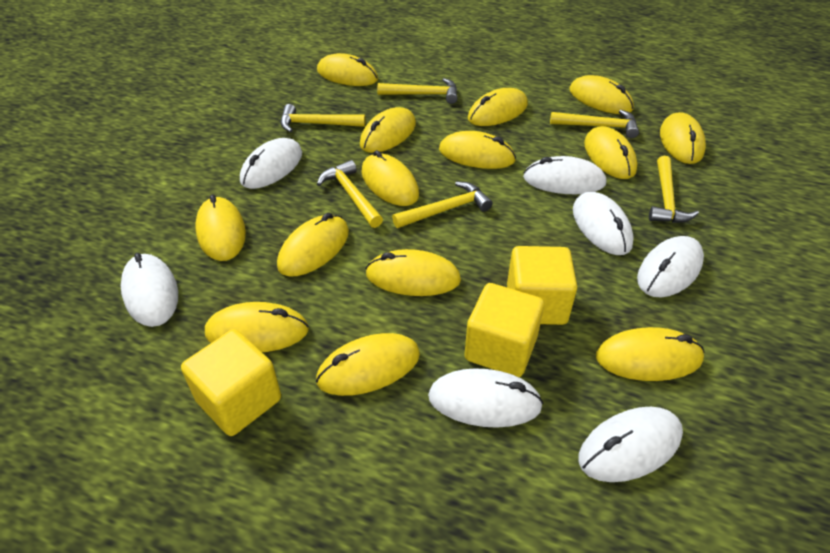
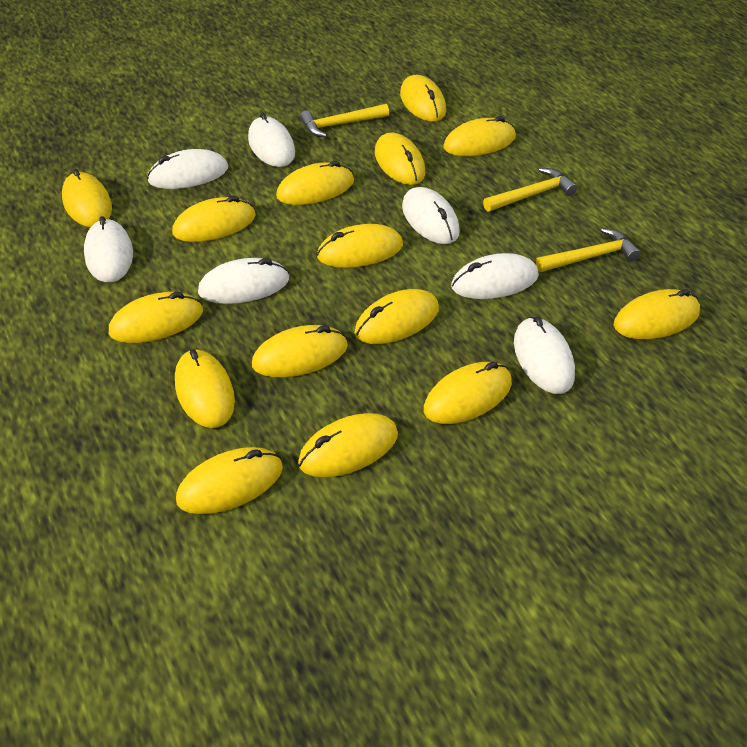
yellow cube: [181,329,281,436] [464,283,544,377] [507,246,577,325] = 3 -> none = 0
yellow hammer: [281,104,366,132] [317,160,383,228] [377,78,458,104] [392,182,493,228] [550,110,639,138] [649,156,699,223] = 6 -> [300,104,389,137] [483,168,578,212] [536,228,641,272] = 3
yellow mouse: [195,194,246,261] [205,302,309,352] [277,213,349,276] [316,333,420,396] [317,53,378,86] [360,107,416,153] [361,150,419,206] [365,249,461,296] [439,131,516,169] [468,88,528,126] [570,75,634,114] [584,126,637,179] [596,327,704,381] [660,112,706,164] = 14 -> [62,169,112,227] [109,292,203,343] [172,196,256,242] [175,349,235,428] [176,447,283,514] [252,325,348,377] [276,161,354,205] [298,413,398,477] [317,224,403,268] [355,289,439,344] [375,132,425,185] [400,75,446,122] [424,361,512,424] [443,116,516,156] [614,289,700,339] = 15

